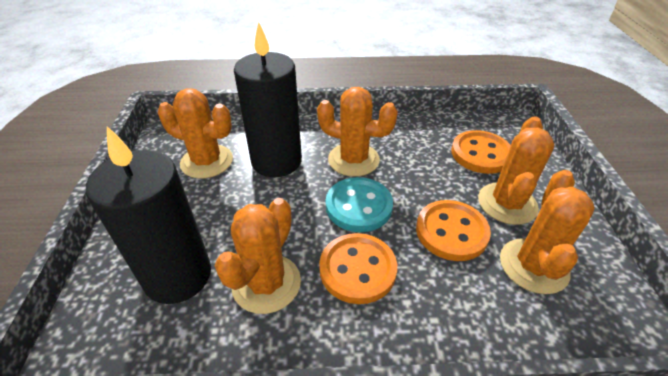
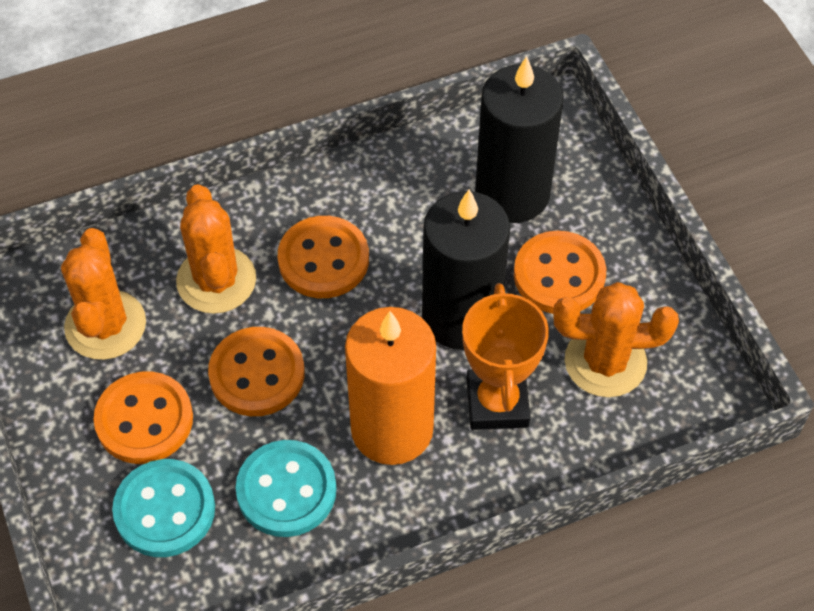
orange button: [319,233,397,304] [416,200,491,261] [451,130,511,174] = 3 -> [94,371,193,464] [208,327,305,416] [278,216,369,298] [514,231,606,314] = 4
orange cactus: [158,88,233,179] [215,198,301,314] [317,87,398,177] [478,116,554,225] [500,170,595,294] = 5 -> [61,228,146,360] [176,184,256,314] [553,282,679,397] = 3
orange candle: none = 0 -> [345,307,436,465] = 1
orange trophy: none = 0 -> [462,283,549,430] = 1
turquoise button: [326,177,393,232] = 1 -> [112,459,215,557] [236,440,336,537] = 2

